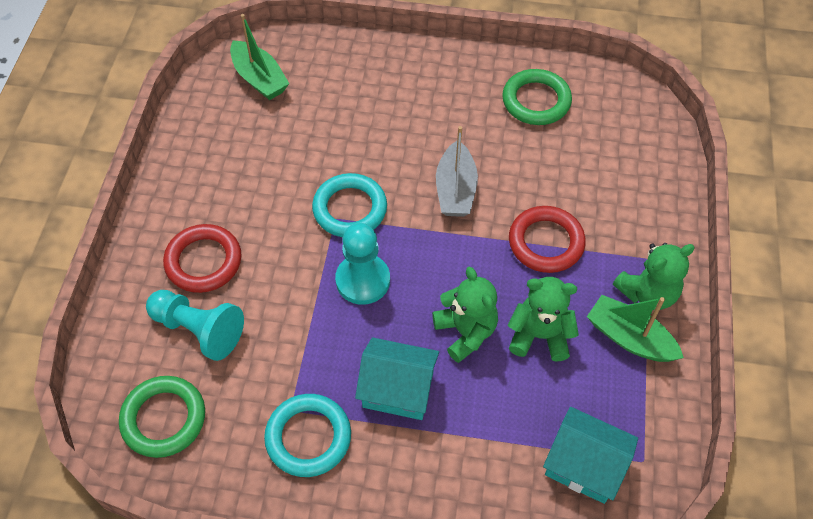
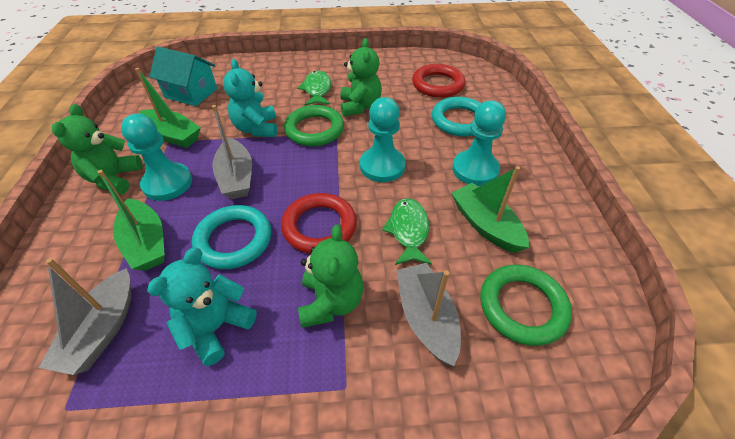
green boat: [230,14,289,100] [587,295,684,362] = 2 -> [98,170,165,271] [136,68,201,148] [451,166,529,253] = 3
green fish: none = 0 -> [298,71,331,106] [382,198,432,265] = 2
grey boat: [436,126,478,217] = 1 -> [39,258,132,375] [212,105,252,199] [396,263,461,366] = 3
turquoise house: [355,337,439,420] [543,407,638,504] = 2 -> [149,46,217,106] = 1
turquoise pawn: [146,290,244,361] [335,223,390,305] = 2 -> [121,114,192,201] [360,97,406,182] [452,100,506,186] = 3
turquoise teddy bear: none = 0 -> [147,248,257,366] [223,59,277,137] = 2

